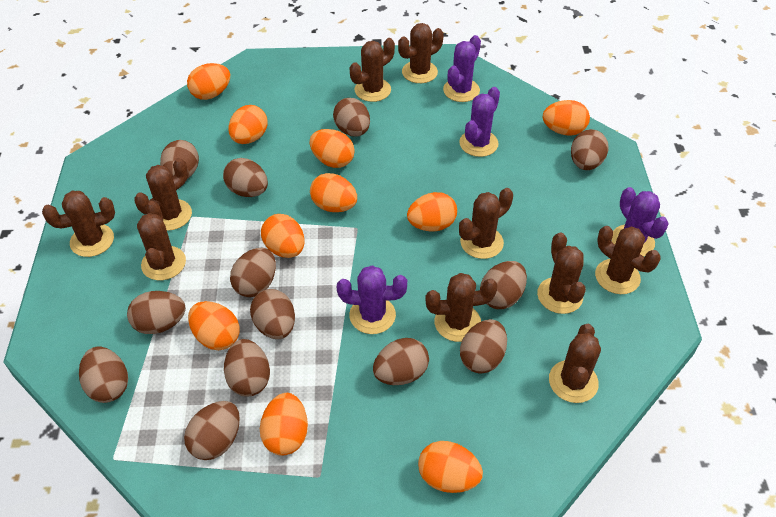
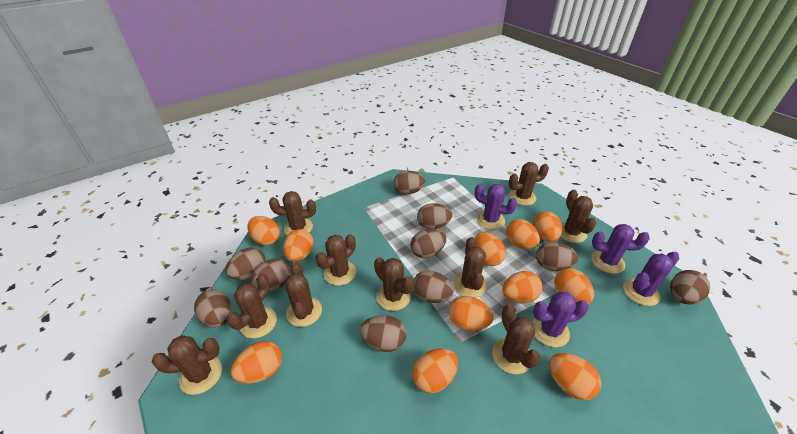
brown egg: [79,346,128,403] [127,291,186,334] [160,140,199,179] [184,401,240,460] [223,158,268,197] [224,339,270,396] [230,248,276,297] [250,289,295,339] [333,98,370,137] [373,338,429,385] [460,319,507,374] [480,261,527,309] [571,129,609,170] = 13 -> [194,289,231,328] [226,248,266,280] [250,259,291,292] [360,315,406,352] [394,171,425,195] [411,229,446,258] [413,270,454,303] [417,203,452,229] [536,242,578,271] [670,270,710,304] = 10
orange egg: [187,63,230,100] [188,301,240,350] [228,105,268,144] [260,393,308,456] [261,214,304,258] [310,129,355,168] [310,173,357,212] [407,192,457,231] [418,441,483,493] [543,100,590,136] = 10 -> [231,341,282,384] [247,216,280,246] [283,229,314,262] [412,348,458,394] [448,296,494,331] [474,232,506,266] [502,271,543,303] [506,219,540,249] [532,211,562,242] [549,353,601,400] [554,268,594,304] = 11

